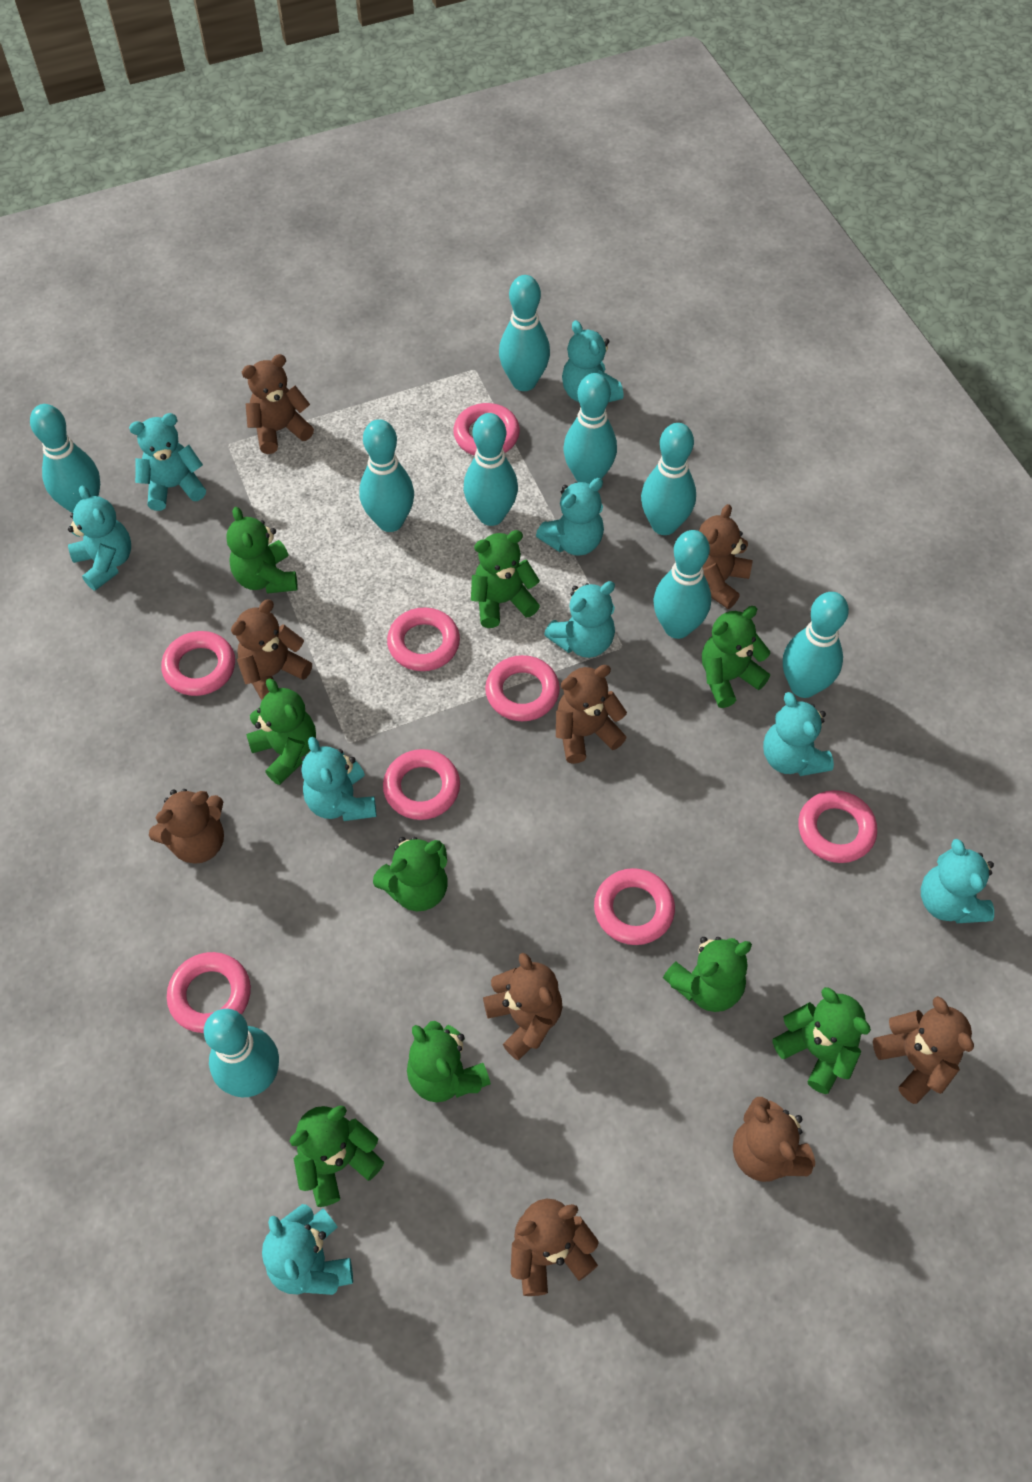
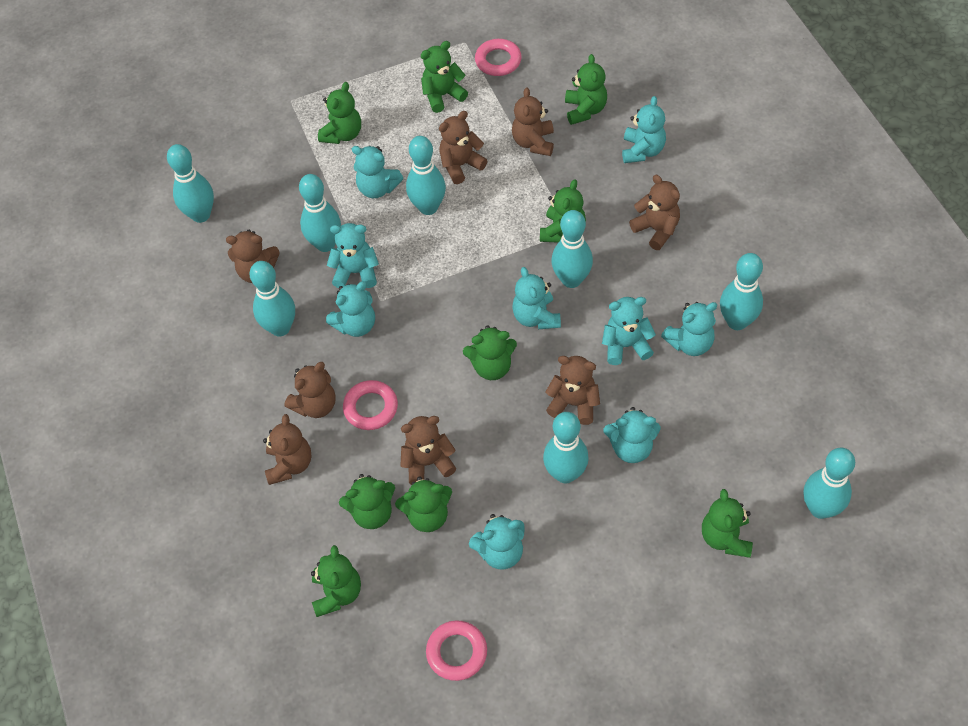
brown teddy bear: [149,789,224,864] [231,599,312,700] [242,354,314,454] [483,953,562,1060] [511,1199,599,1296] [556,665,627,764] [699,504,752,609] [733,1097,815,1182] [873,996,974,1104] = 9 -> [226,230,280,283] [263,414,311,485] [285,362,336,418] [400,416,457,485] [439,111,488,184] [512,88,554,156] [546,356,600,425] [629,175,680,250] = 8
pink ring: [161,631,235,696] [167,952,251,1033] [383,749,460,820] [387,607,460,671] [453,403,520,456] [485,655,560,721] [594,868,675,945] [798,790,877,863] = 8 -> [343,380,398,430] [426,620,487,681] [475,39,522,76] = 3
turquoise bowling pin: [30,404,100,513] [204,1009,279,1097] [359,419,414,532] [464,413,518,526] [499,275,550,391] [564,373,617,484] [641,423,696,535] [653,530,711,639] [783,592,849,698] = 9 -> [167,144,214,223] [250,261,295,337] [299,174,341,252] [406,136,446,215] [543,412,589,484] [551,210,593,288] [720,253,763,330] [804,448,855,519] = 8

